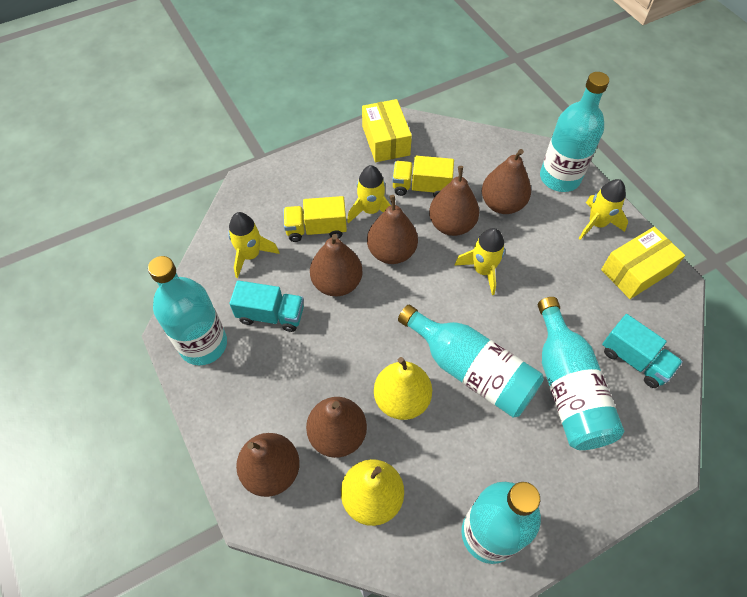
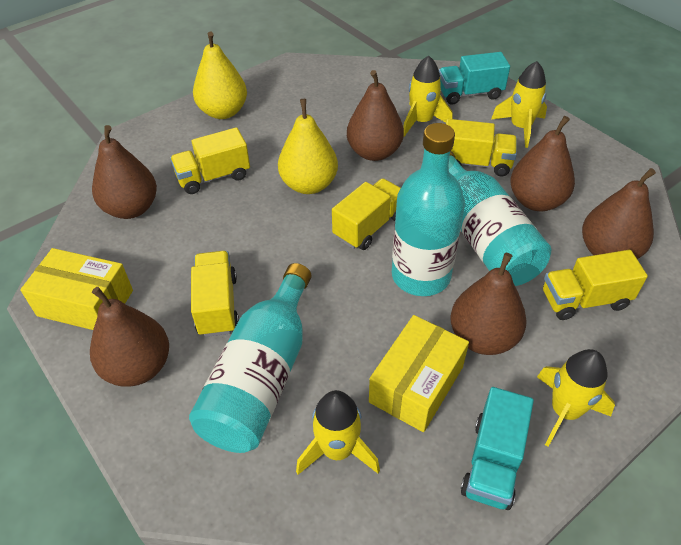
turquoise bottle: [148,256,227,365] [398,305,544,418] [461,482,541,564] [538,297,624,450] [540,72,609,192] = 5 -> [189,263,311,453] [392,123,465,296] [449,150,551,286] = 3
yellow truck: [283,196,347,242] [392,156,454,197] = 2 -> [170,127,250,194] [191,251,239,337] [332,178,401,250] [446,119,517,176] [543,250,648,320] = 5

